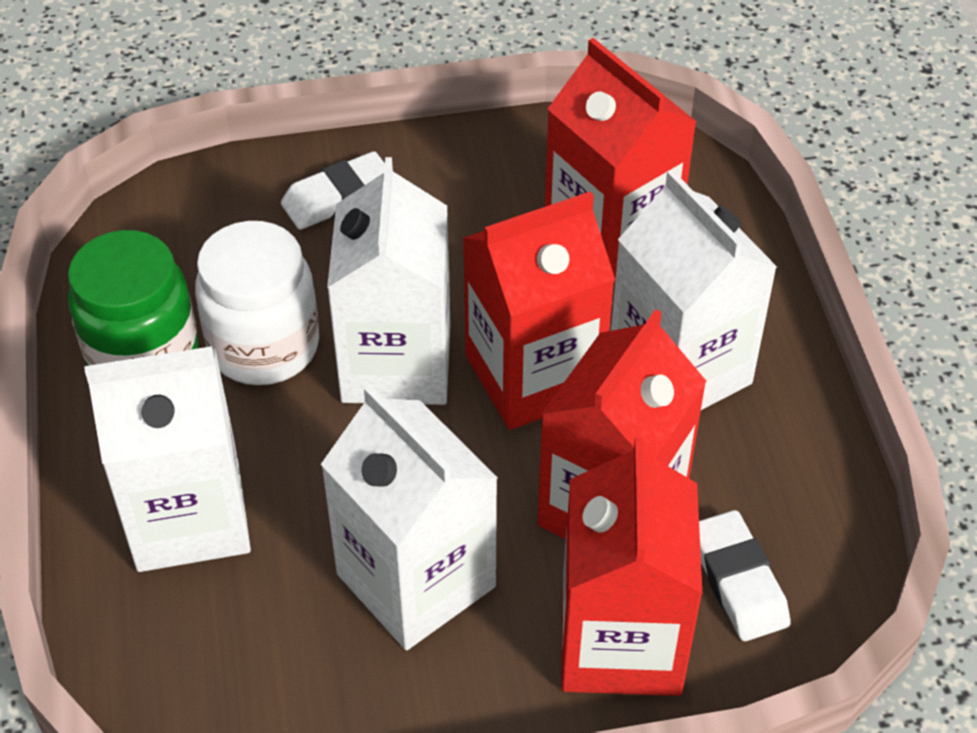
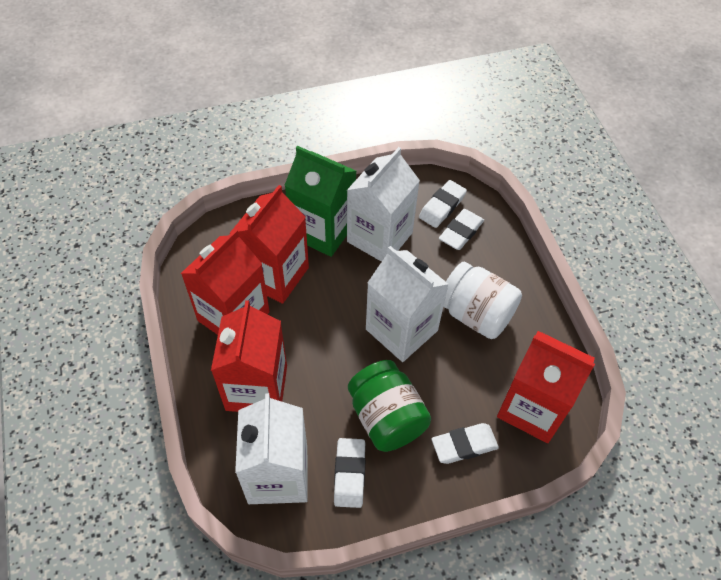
green carton: none = 0 -> [284,146,356,257] = 1
white carton: [84,346,251,572] [321,385,498,650] [327,157,450,405] [611,169,777,410] = 4 -> [235,393,308,504] [347,147,420,262] [366,246,449,362] = 3
white eraser: [281,151,385,230] [699,510,791,641] = 2 -> [334,438,366,508] [419,180,467,228] [432,423,499,464] [439,209,484,250] = 4

